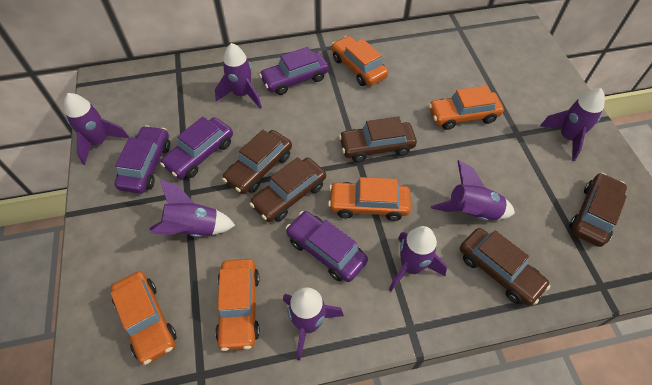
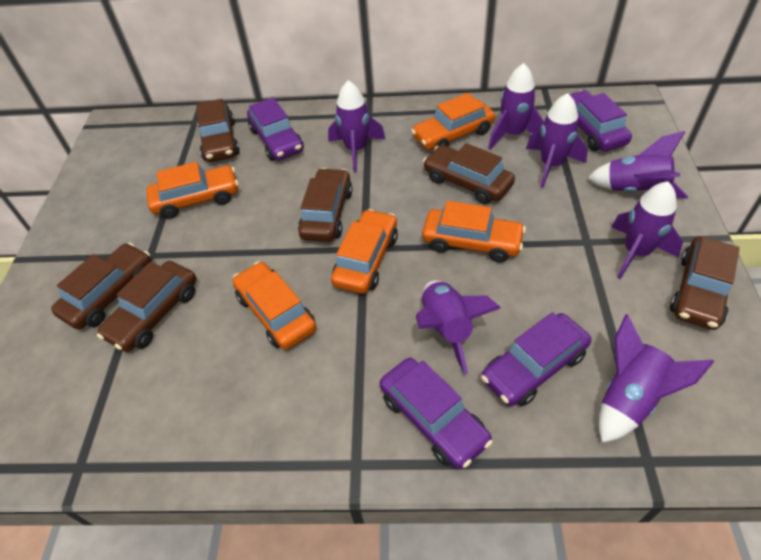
brown car: [222,130,292,194] [250,157,326,222] [339,116,417,162] [460,228,550,306] [569,173,627,247] = 5 -> [51,243,152,330] [97,261,197,352] [196,99,240,162] [298,168,352,242] [423,143,515,204] [670,236,740,330] = 6

